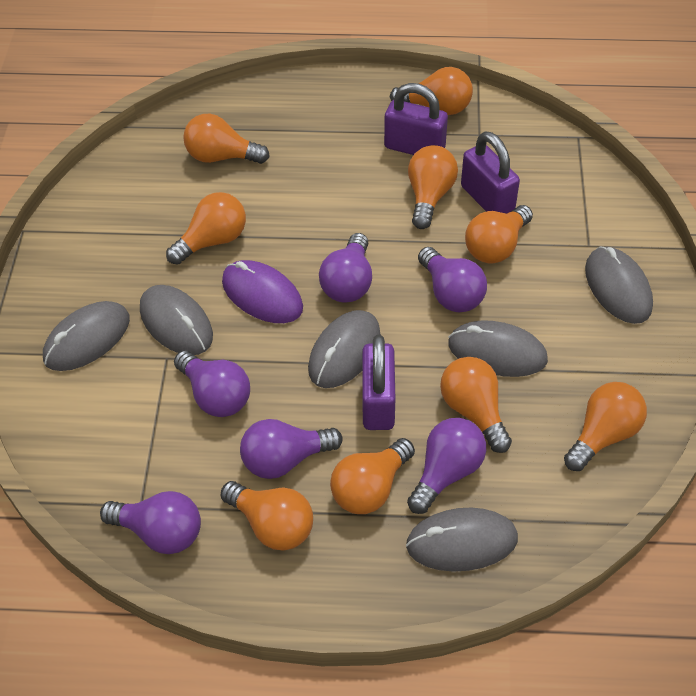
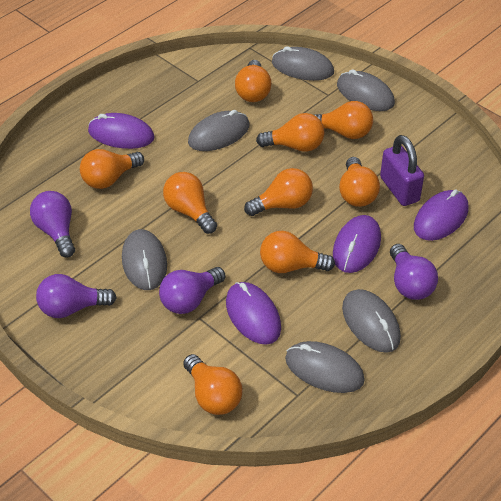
purple light bulb: [100,491,201,554] [174,350,250,417] [240,419,342,479] [319,233,372,303] [407,418,486,514] [418,247,487,312] = 6 -> [30,191,75,257] [36,274,117,318] [159,267,225,314] [390,244,438,300] = 4
purple mouse: [222,260,303,323] = 1 -> [88,113,155,149] [226,282,281,345] [333,215,381,273] [414,189,469,241] = 4
purple padlock: [362,335,395,430] [384,83,448,155] [461,131,520,213] = 3 -> [380,135,424,206] = 1

